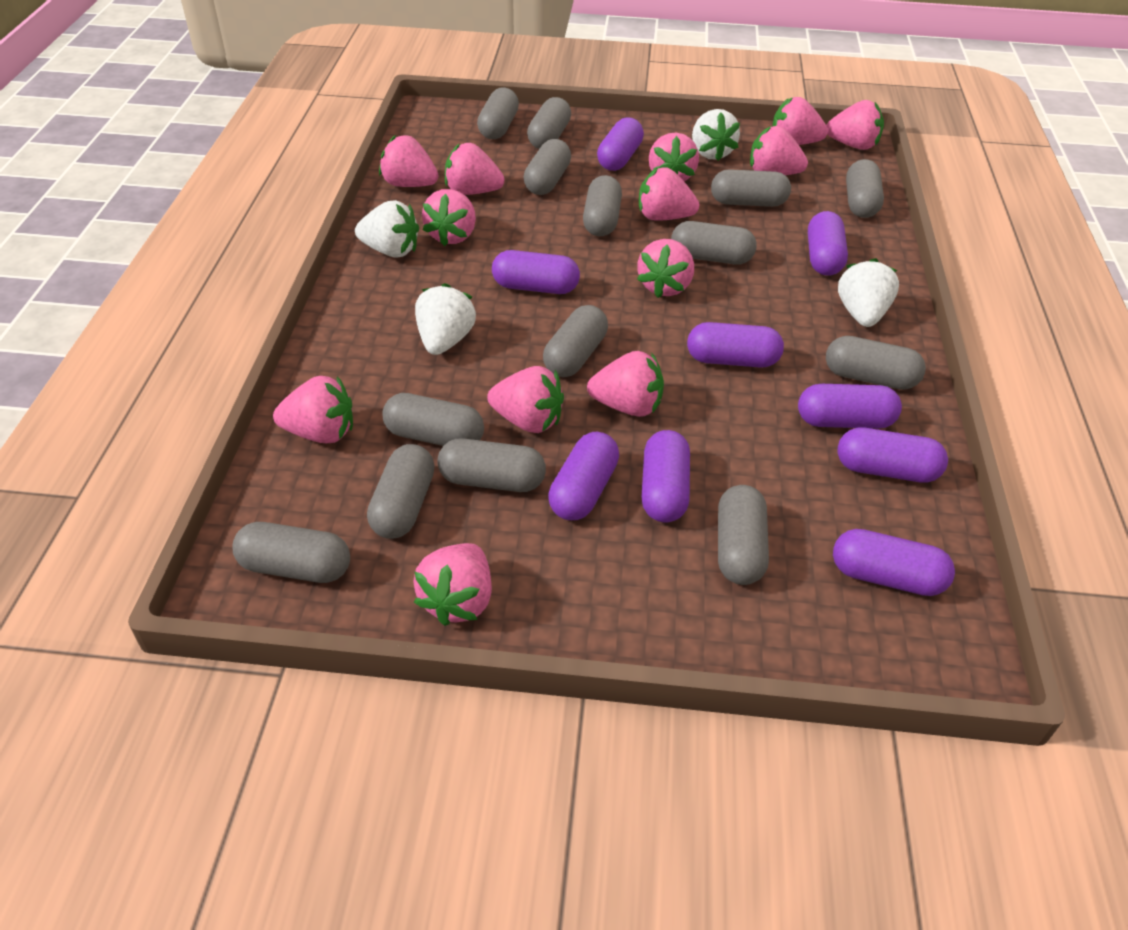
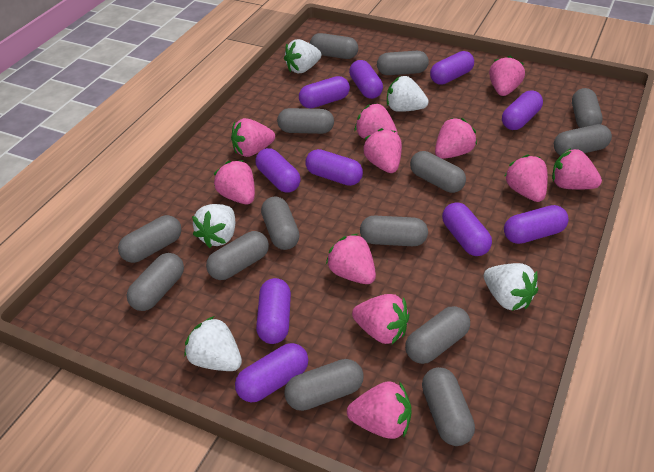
pink strawberry: [273,376,353,443] [379,135,438,187] [414,543,492,626] [422,189,476,246] [445,143,505,195] [487,366,564,433] [587,351,664,417] [637,239,694,298] [639,167,699,221] [649,133,699,181] [750,126,808,175] [772,97,828,145] [826,100,884,150] = 13 -> [214,160,255,204] [231,118,275,157] [326,233,376,284] [347,381,412,439] [352,294,409,344] [355,103,398,139] [363,128,402,173] [435,118,477,159] [489,56,525,96] [504,155,548,202] [552,148,602,190] = 11
purple capsule: [492,250,580,294] [548,432,619,520] [597,117,644,171] [641,430,690,523] [687,322,784,368] [798,384,902,429] [808,211,848,276] [833,529,955,596] [837,428,948,483] = 9 -> [235,343,308,402] [255,148,301,193] [256,278,291,344] [299,76,350,108] [305,149,363,186] [349,60,383,99] [430,51,474,85] [442,202,492,256] [502,90,543,130] [504,205,569,244] = 10
white strawberry: [355,200,419,258] [415,283,476,355] [692,109,740,161] [838,258,899,327] = 4 -> [185,316,242,371] [192,204,235,248] [284,39,321,73] [387,76,429,112] [484,263,538,311] = 5

